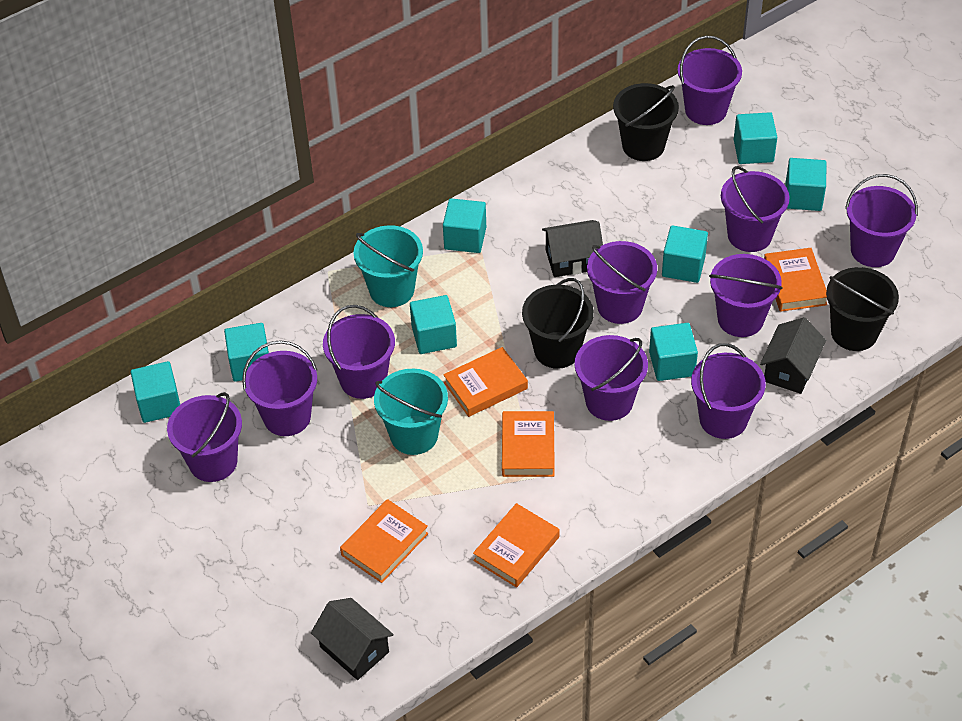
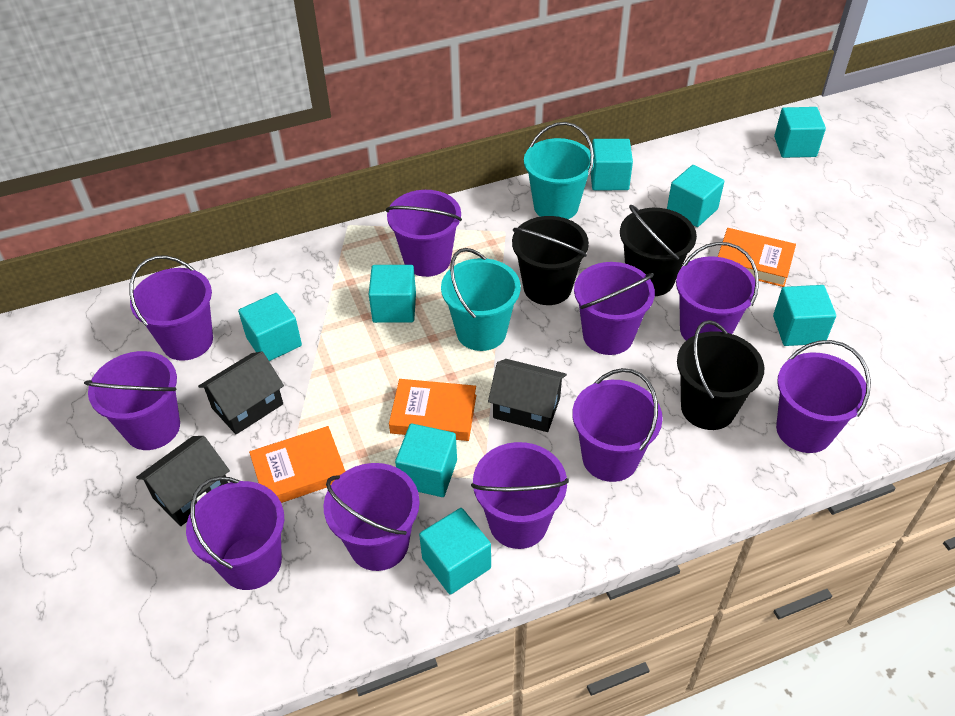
orange book: [340,499,429,583] [443,347,528,417] [473,503,560,588] [502,411,555,477] [764,248,827,312] = 5 -> [249,426,345,503] [389,379,476,441] [718,228,796,287] = 3

